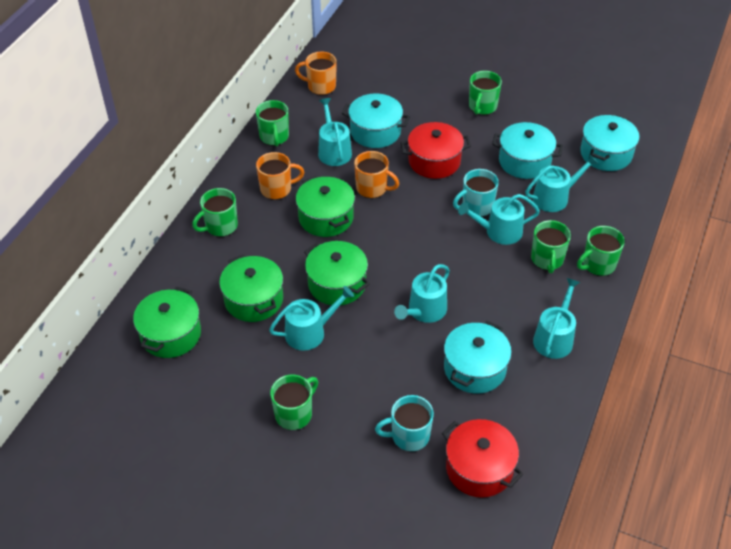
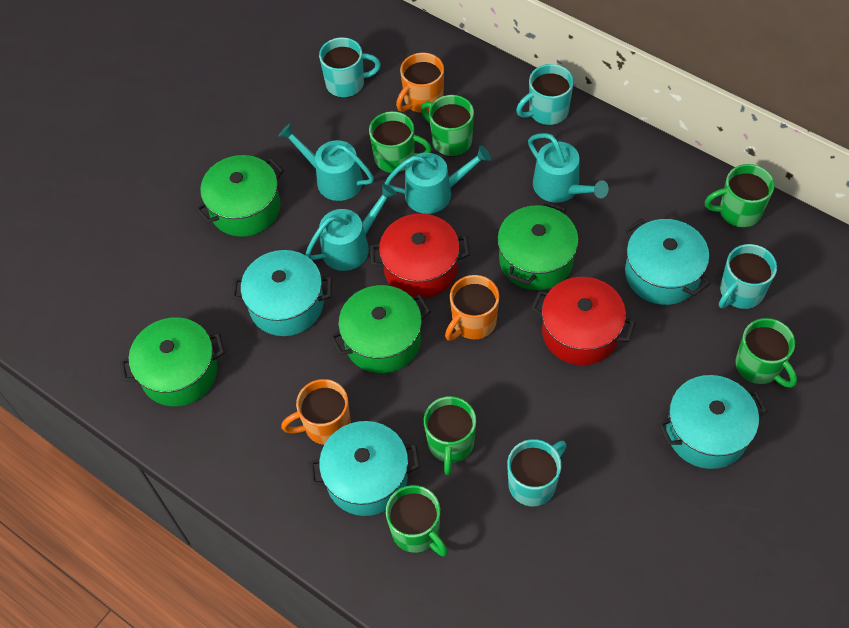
turquoise mug: [375,395,434,451] [453,169,499,217] = 2 -> [319,37,381,98] [507,439,566,506] [516,64,574,125] [719,244,777,309] = 4
turquoise watering can: [269,286,354,351] [318,98,352,166] [394,264,450,323] [458,194,540,245] [525,154,598,212] [533,278,580,359] = 6 -> [279,124,374,201] [305,184,397,271] [385,146,491,214] [528,133,609,203] = 4

